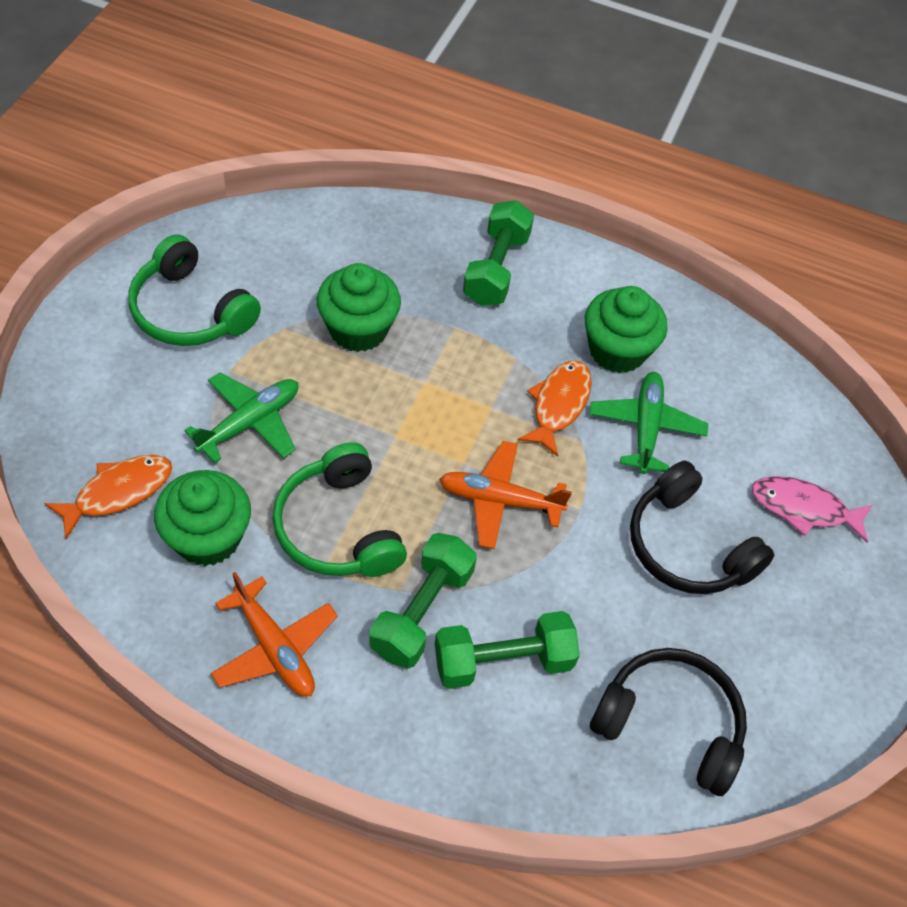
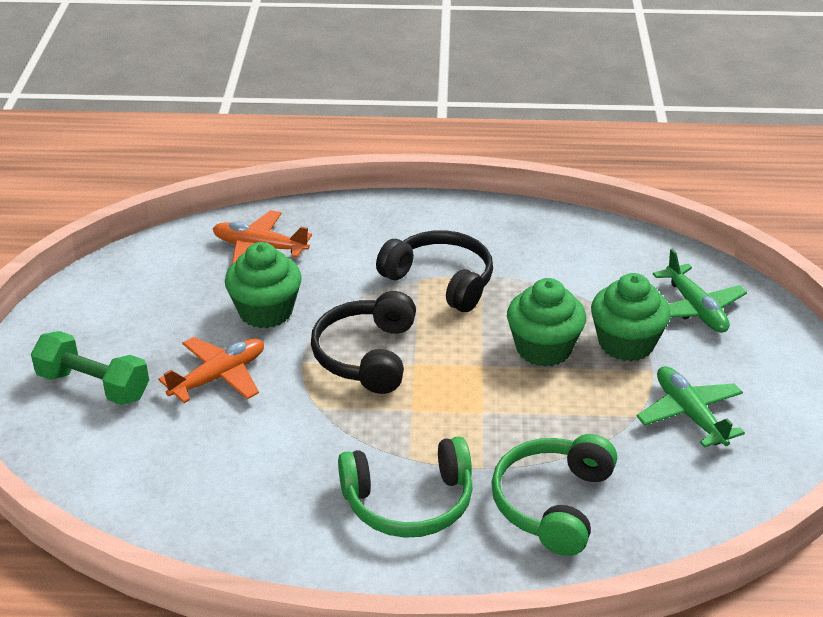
green dumbbell: [369,533,477,668] [435,611,580,689] [463,200,534,306] = 3 -> [31,331,149,405] = 1
orange fish: [44,455,172,539] [518,360,592,457] = 2 -> none = 0
pink fish: [752,476,873,542] = 1 -> none = 0

